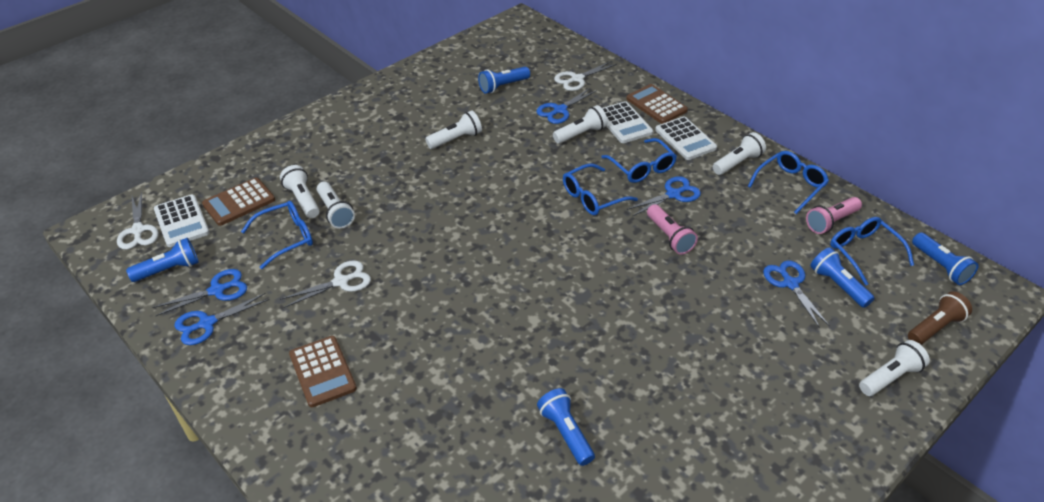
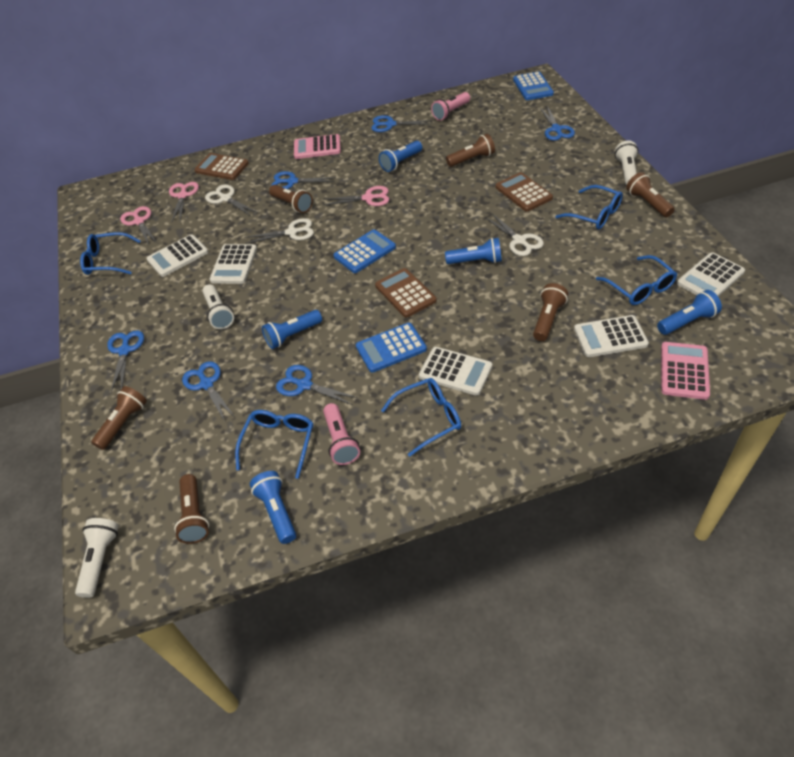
blue calculator: none = 0 -> [333,229,396,273] [356,323,427,373] [513,72,554,100] = 3
blue scissors: [152,269,247,316] [174,293,270,345] [536,87,597,124] [626,176,701,217] [763,260,830,328] = 5 -> [107,330,144,392] [182,361,235,421] [271,171,336,189] [276,365,358,405] [371,115,432,132] [540,106,575,141] = 6
brown flashlight: [908,291,972,345] = 1 -> [91,386,147,450] [174,474,209,544] [269,185,313,213] [446,134,495,167] [533,283,568,341] [626,172,675,217] = 6
pink calculator: none = 0 -> [294,134,341,159] [661,342,710,400] = 2
pink scissors: none = 0 -> [120,206,157,245] [169,182,199,221] [323,186,389,206] = 3
white calculator: [154,194,210,247] [602,101,653,143] [655,116,717,160] = 3 -> [147,234,208,277] [209,244,257,284] [419,347,492,396] [574,315,649,357] [677,252,745,296] = 5
white flashlight: [280,165,320,218] [317,182,355,229] [425,110,482,149] [553,105,608,144] [713,132,766,175] [859,340,930,396] = 6 -> [75,518,118,598] [202,284,234,329] [615,141,638,185] = 3

